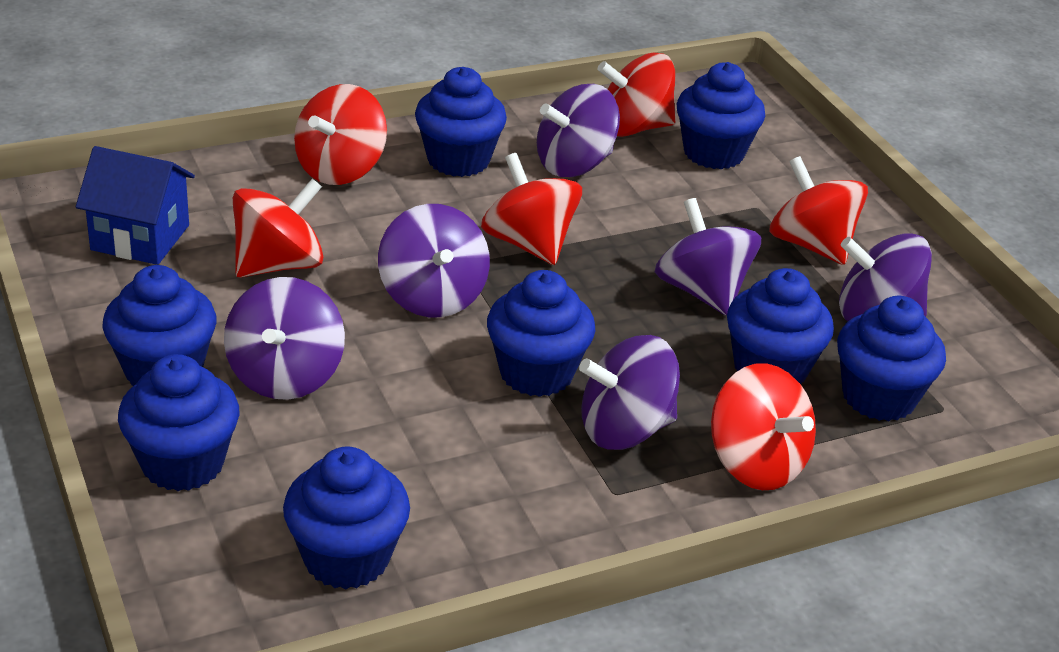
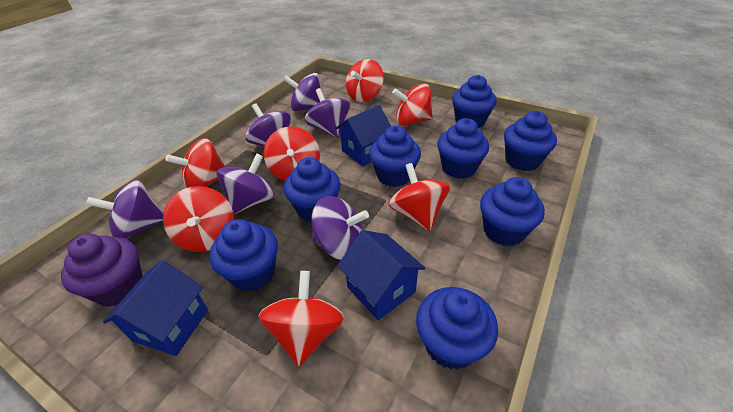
blue house: [76,146,195,265] = 1 -> [103,260,208,356] [336,105,391,166] [338,230,425,320] = 3
purple cupcake: none = 0 -> [61,234,143,307] = 1
red spinning top: [233,178,323,278] [294,84,387,185] [481,153,582,265] [598,53,675,137] [711,363,816,490] [769,156,868,265] = 6 -> [163,186,234,252] [165,138,225,188] [259,271,344,367] [264,126,320,181] [346,59,384,102] [388,163,450,231] [392,83,433,126] = 7

